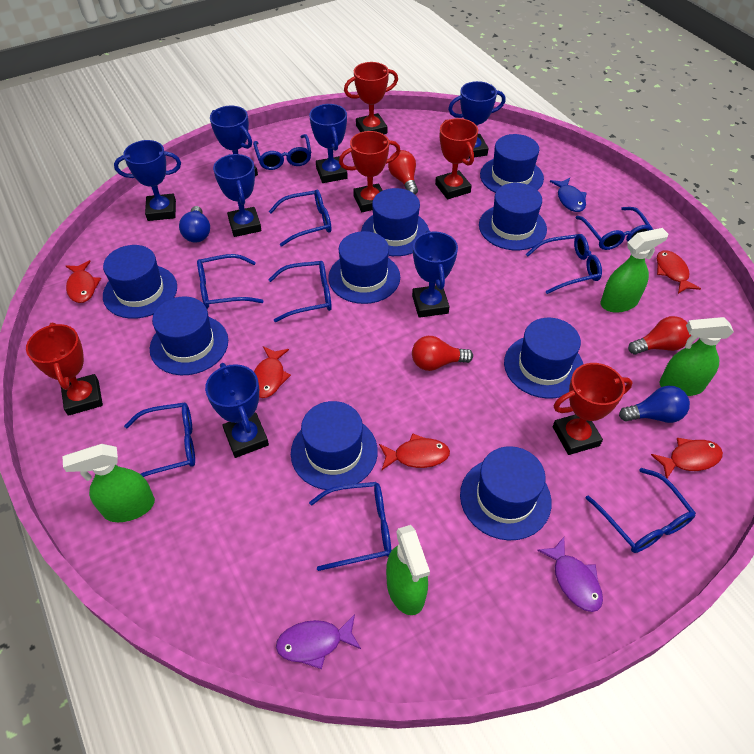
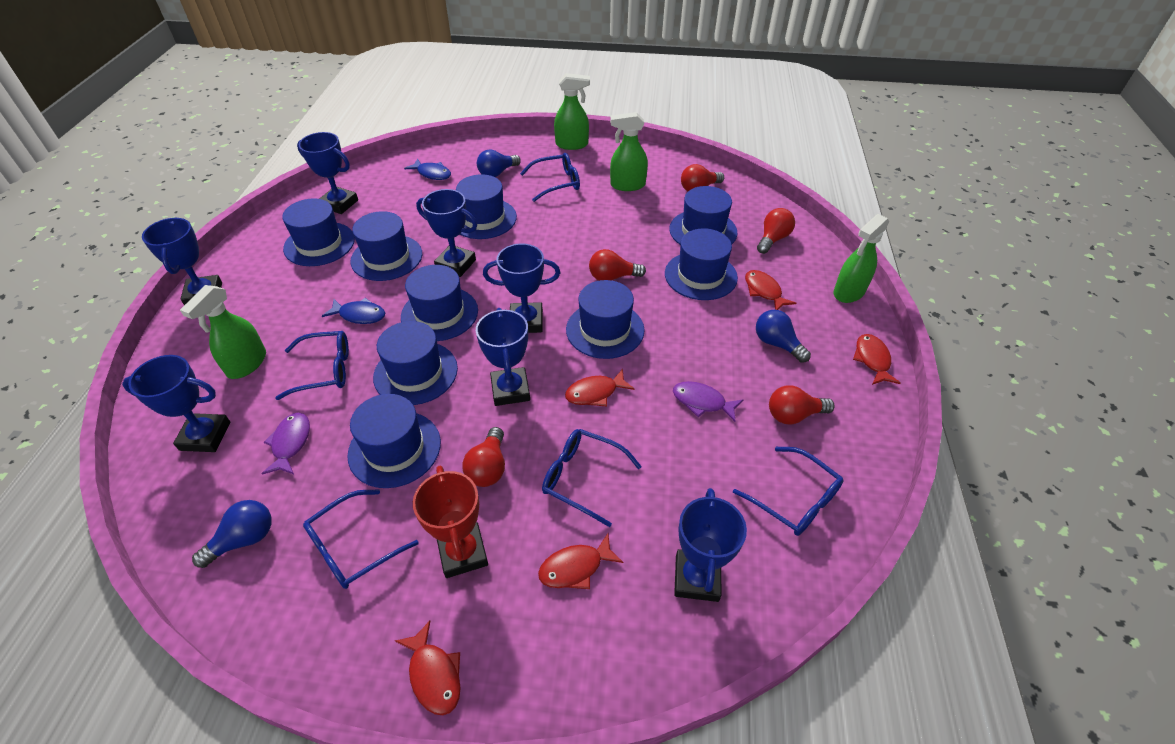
blue fish: [550,178,587,212] = 1 -> [322,298,385,324] [404,158,451,180] = 2
blue glasses: [124,402,195,477] [197,254,263,309] [253,134,311,170] [268,261,332,322] [269,190,331,247] [309,482,391,571] [526,234,602,294] [575,207,653,250] [586,468,696,553] = 9 -> [275,331,349,400] [303,489,419,589] [520,153,580,202] [542,429,642,527] [733,447,844,536] = 5
blue light bulb: [179,206,210,242] [619,386,690,423] = 2 -> [192,500,272,568] [477,149,521,177] [756,310,811,363] = 3
red light bulb: [388,150,418,195] [412,336,473,371] [628,316,691,355] = 3 -> [462,427,505,487] [589,249,646,281] [681,164,724,191] [757,208,795,254] [769,385,835,425] = 5
red trophy: [26,322,103,416] [339,131,401,212] [344,62,398,134] [435,118,478,199] [553,363,632,455] = 5 -> [413,466,488,578] = 1

